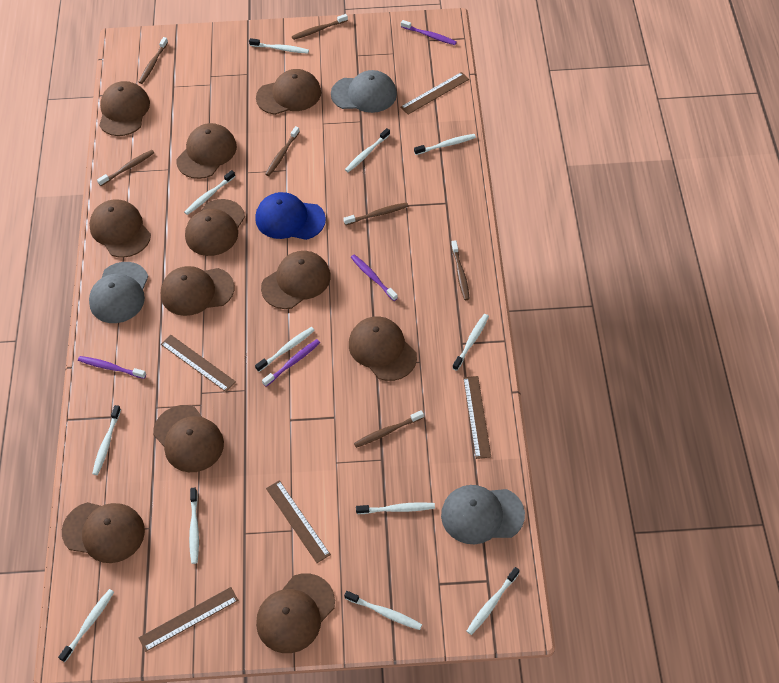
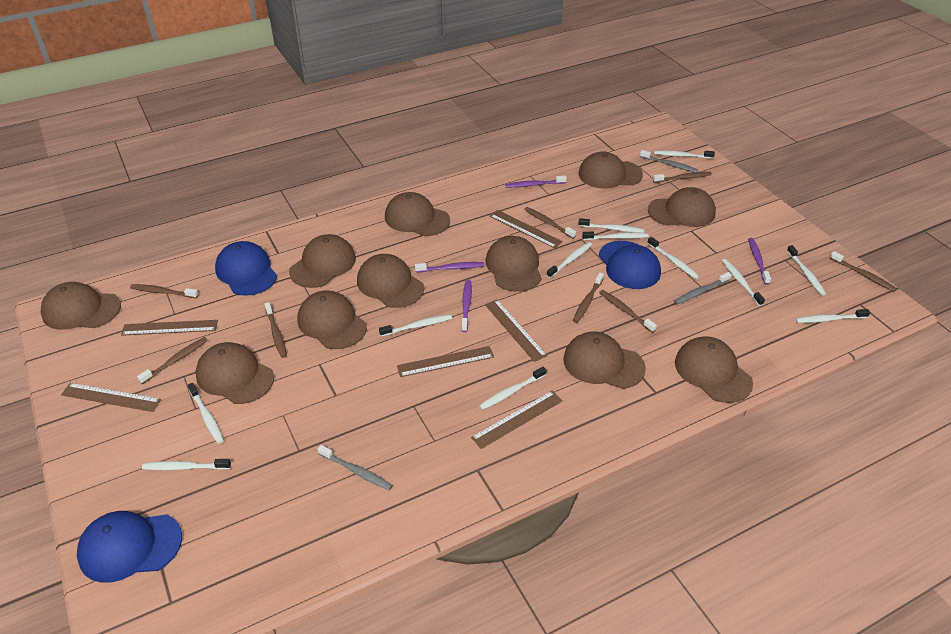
blue cap: [255,192,326,240] = 1 -> [77,511,182,583] [215,241,277,296] [599,241,661,289] = 3
brown ruler: [138,587,238,652] [161,335,236,392] [266,480,331,563] [400,72,469,115] [463,376,491,459] = 5 -> [61,383,161,412] [121,320,218,336] [397,346,494,377] [471,391,563,449] [485,299,547,362] [490,210,563,248] = 6
brown toothbrush: [97,150,154,186] [139,37,168,84] [265,126,300,176] [292,14,348,40] [343,202,408,225] [354,410,424,448] [451,240,470,300] = 7 -> [130,284,198,298] [137,337,208,384] [264,302,287,358] [524,207,576,239] [573,273,604,323] [599,290,657,333] [653,172,712,183] [830,251,897,292] = 8
grey cap: [89,262,148,323] [331,70,397,113] [441,485,525,544] = 3 -> none = 0
grey toothbrush: none = 0 -> [317,445,393,490] [640,150,698,172] [674,272,732,304] = 3

